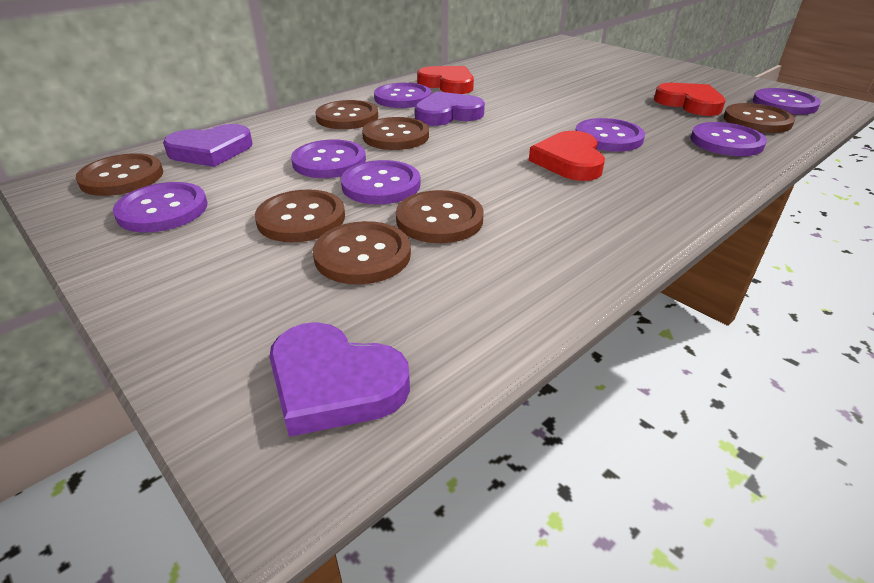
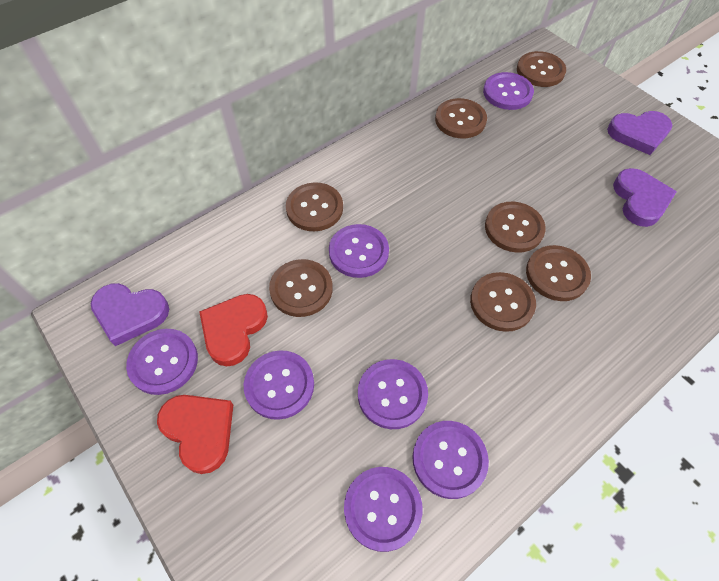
red heart: [417,66,474,94] [529,131,605,181] [654,83,726,116] = 3 -> [157,395,233,474] [199,294,268,366] = 2

